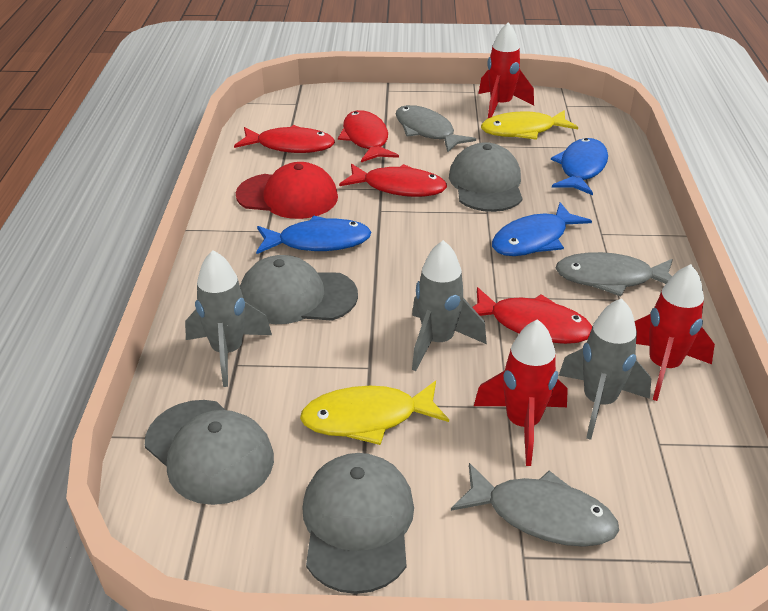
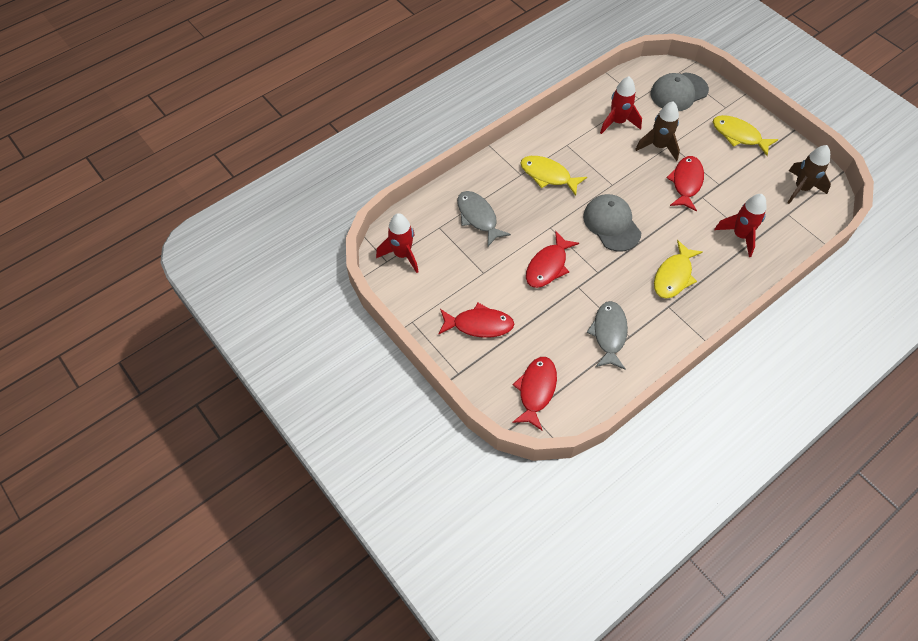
blue fish: [256,216,371,254] [492,202,592,256] [551,138,608,195] = 3 -> none = 0
brown rocket: none = 0 -> [635,101,680,161] [787,145,831,204] = 2
grey cap: [145,400,274,505] [240,255,358,324] [303,453,414,594] [449,142,523,212] = 4 -> [583,194,641,252] [651,73,709,111] = 2
grey fish: [396,105,476,153] [451,463,619,547] [555,252,673,296] = 3 -> [457,191,511,246] [587,301,628,370] = 2
grey rocket: [185,250,272,387] [412,240,487,371] [559,298,651,440] = 3 -> none = 0
red cap: [236,162,338,219] = 1 -> none = 0
yellow fish: [300,381,449,445] [481,110,578,140] = 2 -> [520,156,587,196] [654,240,703,298] [713,115,778,156] = 3

